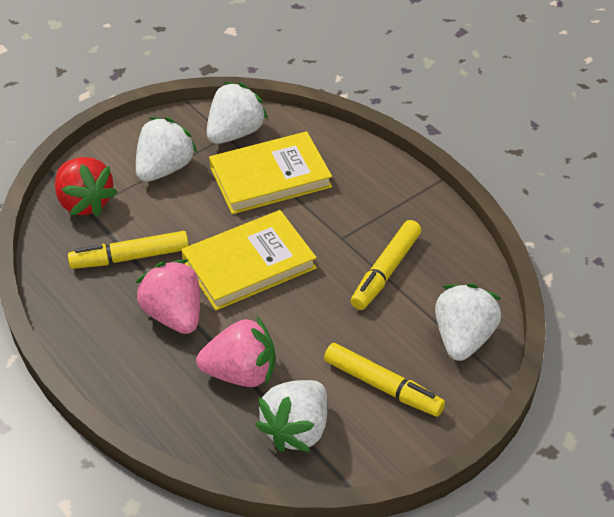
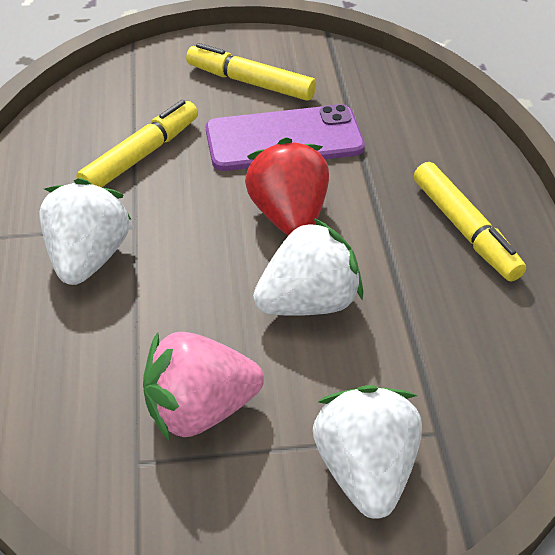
pink strawberry: [135,260,200,334] [196,317,275,387] = 2 -> [143,332,264,440] = 1
purple phone: none = 0 -> [206,104,365,171] = 1
white strawberry: [136,117,198,182] [207,82,268,144] [256,380,327,452] [435,283,502,361] = 4 -> [39,178,132,285] [253,217,363,316] [313,385,422,519] = 3
yellow book: [181,210,317,310] [209,131,332,214] = 2 -> none = 0

